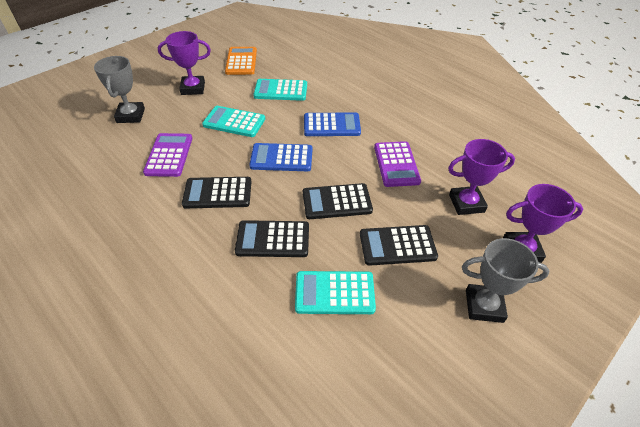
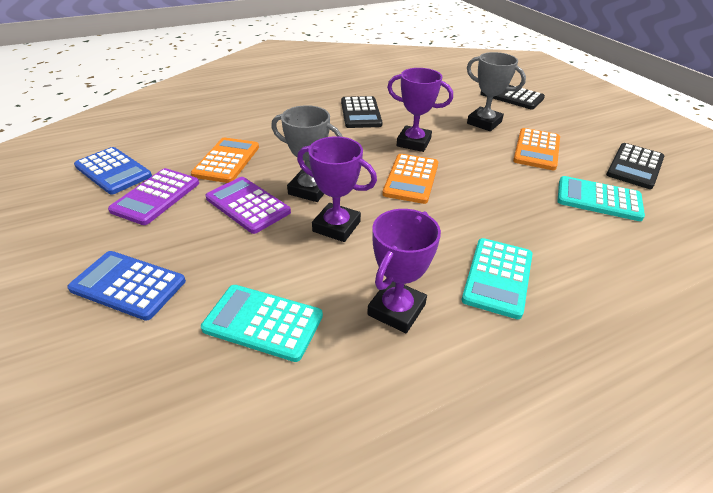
black calculator: [182,177,251,208] [235,220,309,257] [303,183,373,219] [360,225,438,266] = 4 -> [341,96,382,128] [480,85,545,110] [606,143,664,189] = 3
orange calculator: [225,47,257,75] = 1 -> [191,138,259,183] [382,154,438,204] [513,128,560,170] = 3

